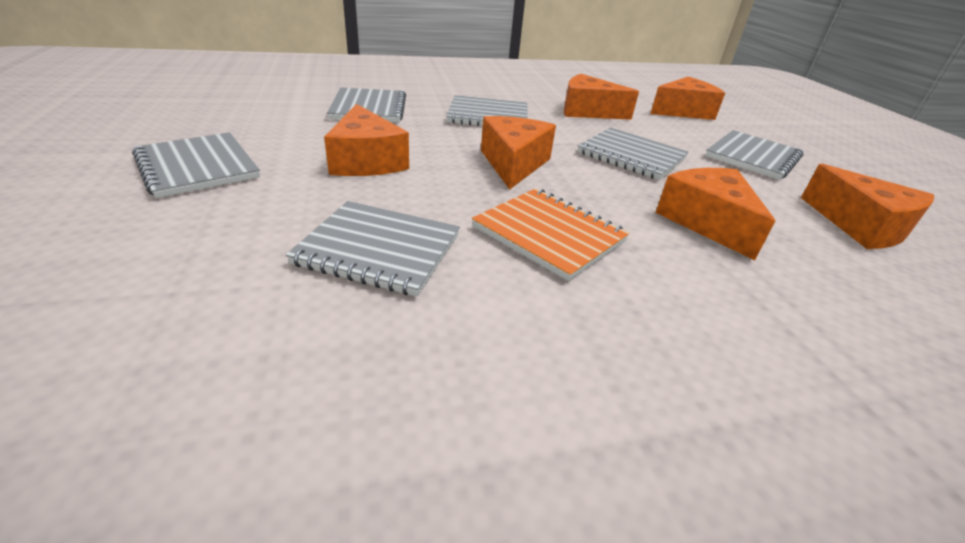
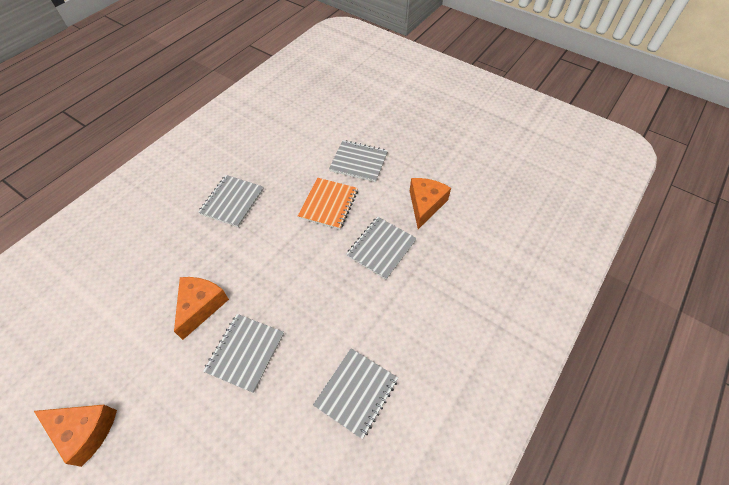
grey notebook: [132,132,260,198] [286,201,460,296] [327,87,406,122] [446,95,528,126] [577,127,689,180] [705,130,804,180] = 6 -> [198,175,264,227] [203,314,284,393] [313,348,398,439] [329,140,388,182] [346,217,417,279] = 5
orange cheese: [324,104,409,176] [481,116,556,190] [564,74,639,120] [650,77,725,120] [655,168,775,260] [801,164,934,249] = 6 -> [34,405,117,467] [174,277,229,340] [410,178,451,229] = 3

